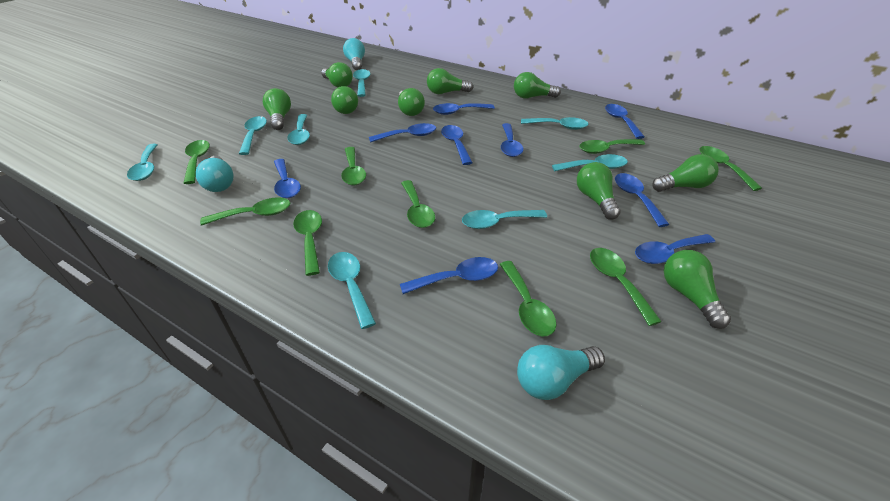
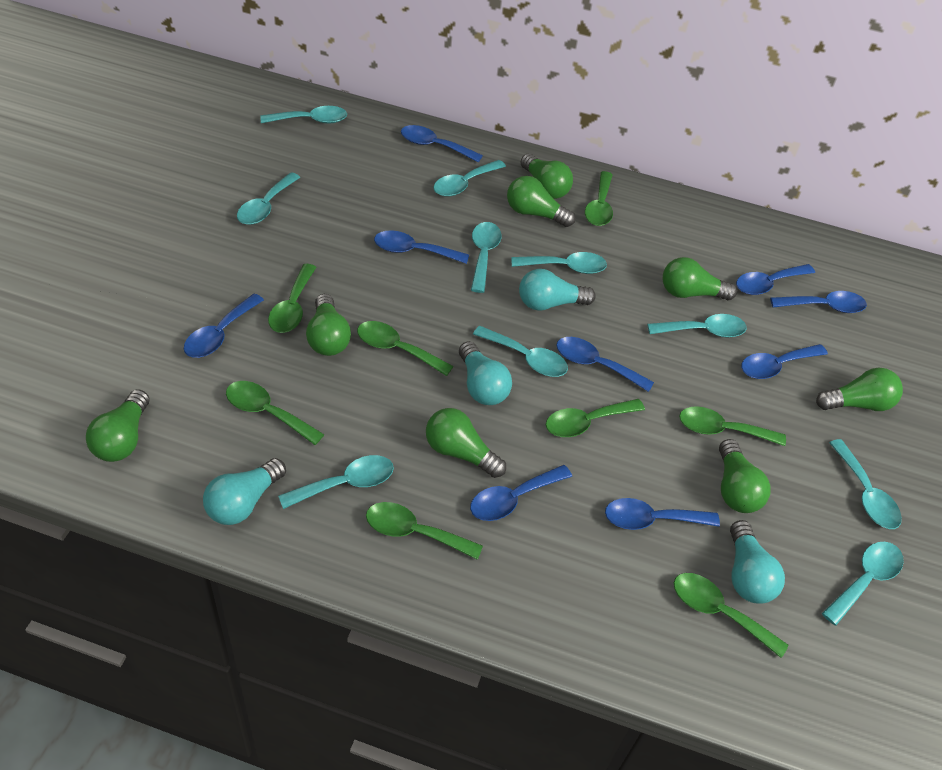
green light bulb: [263,88,291,130] [321,62,353,87] [331,86,358,114] [398,88,425,116] [427,68,473,94] [514,72,561,99] [577,162,621,219] [652,154,719,192] [664,250,731,329] = 9 -> [86,389,150,462] [306,294,351,356] [426,408,506,478] [507,176,575,227] [520,153,573,199] [663,257,737,301] [719,439,771,513] [816,368,903,411] = 8
green spoon: [184,140,210,184] [200,197,290,226] [293,210,322,276] [341,147,366,185] [401,180,435,228] [500,261,556,336] [579,139,645,154] [590,248,662,326] [700,146,762,191] = 9 -> [226,381,324,445] [268,264,316,333] [357,321,453,376] [366,502,483,560] [546,399,645,437] [585,171,613,226] [674,573,789,658] [679,406,786,446] = 8
turquoise light bulb: [196,156,234,192] [343,38,365,70] [517,345,605,400] = 3 -> [203,458,286,525] [459,341,512,405] [519,269,596,311] [730,520,785,604] = 4
turquoise spoon: [127,144,158,181] [239,116,267,155] [287,114,310,145] [328,252,376,329] [353,69,370,97] [462,210,547,229] [521,117,589,130] [552,154,628,171] = 8 -> [237,172,301,225] [260,106,347,124] [278,455,394,509] [433,160,506,197] [471,222,501,293] [473,326,568,377] [511,252,607,274] [647,314,747,338] [822,542,904,626] [829,439,902,529] = 10

